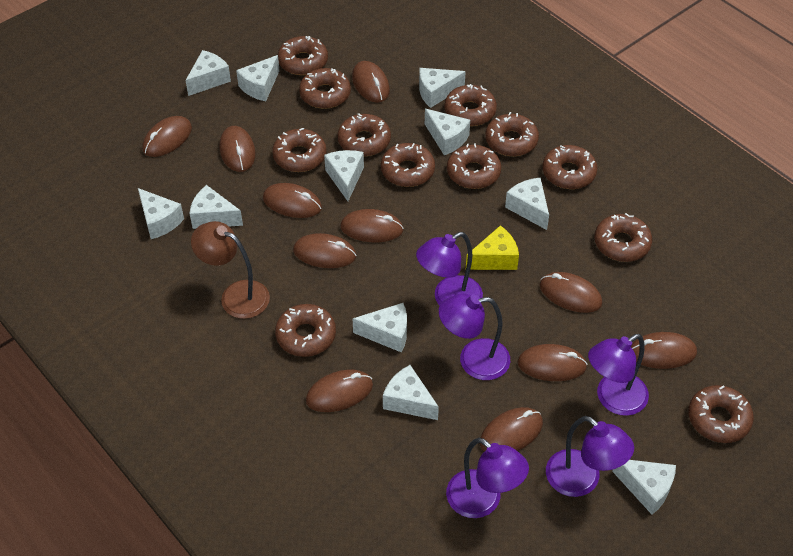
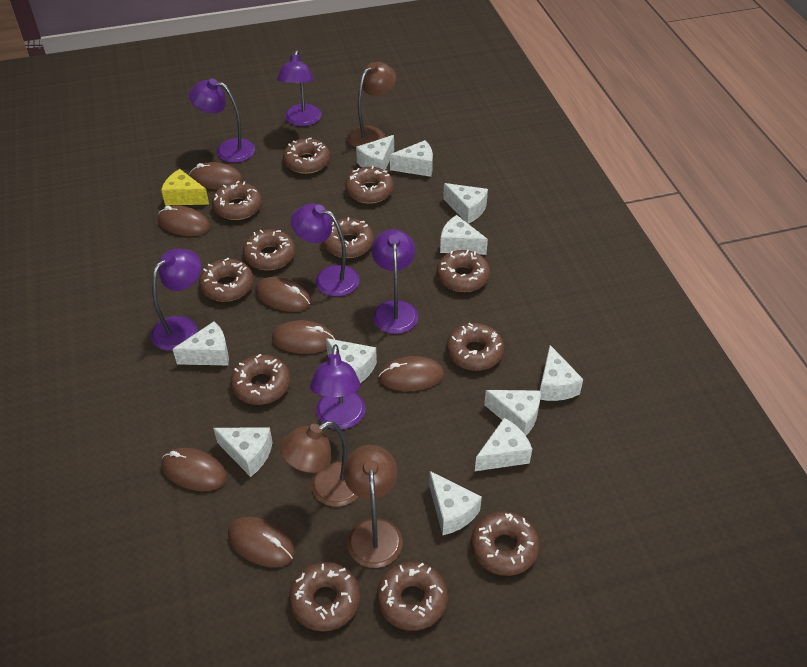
brown lamp: [191,221,270,319] = 1 -> [280,421,358,507] [343,445,403,568] [348,62,396,148] = 3
brown mouse: [142,116,192,157] [219,126,256,172] [263,183,322,218] [293,233,357,268] [306,370,373,412] [340,209,404,243] [352,61,390,103] [480,407,543,452] [517,344,588,381] [540,272,602,313] [631,332,697,369] = 11 -> [158,206,210,236] [161,448,227,491] [189,162,243,189] [228,516,295,567] [255,277,311,312] [272,320,335,354] [378,356,444,391] = 7
purple lamp: [416,232,483,306] [439,293,510,380] [446,438,529,518] [546,416,634,497] [588,334,649,416] = 5 -> [151,249,201,351] [189,79,255,163] [277,50,322,126] [291,203,360,297] [310,344,366,429] [371,229,418,334] = 6

